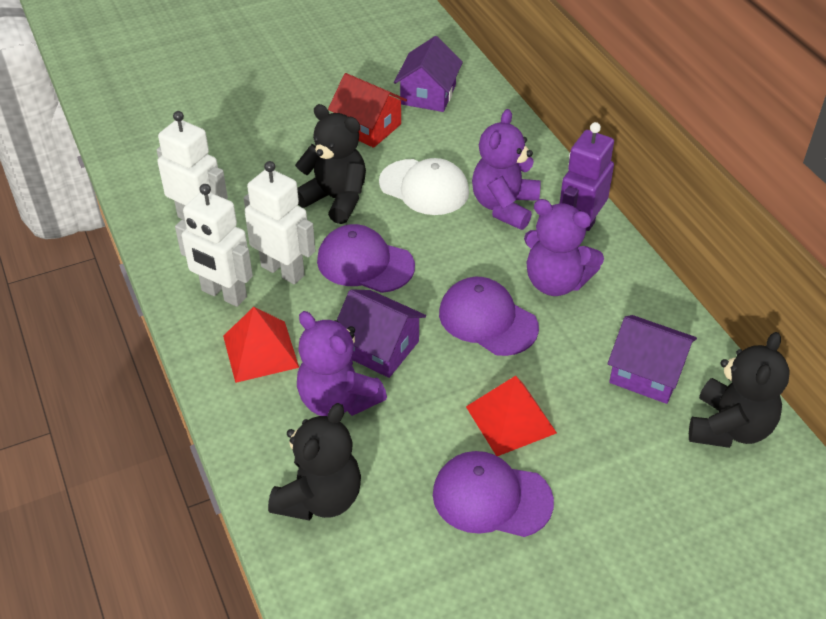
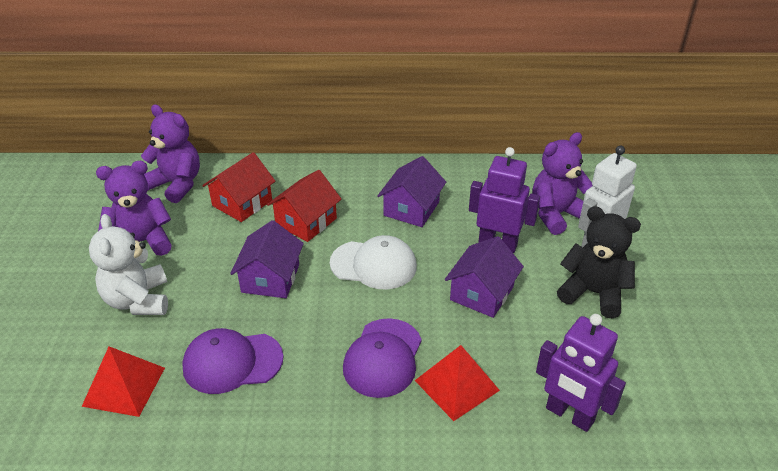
black teddy bear: [268,403,361,521] [295,104,366,224] [689,332,790,448] = 3 -> [557,206,641,318] = 1
purple cap: [317,224,415,293] [433,451,554,537] [439,277,539,356] = 3 -> [182,328,284,394] [343,318,422,398] = 2
purple robot: [560,122,614,247] = 1 -> [469,147,540,253] [536,314,626,432] = 2
red house: [328,73,407,148] = 1 -> [202,152,275,222] [267,170,341,242] = 2
white robot: [157,111,228,220] [175,184,253,307] [244,161,315,284] = 3 -> [578,146,637,247] = 1
white teddy bear: none = 0 -> [89,214,168,315] = 1

